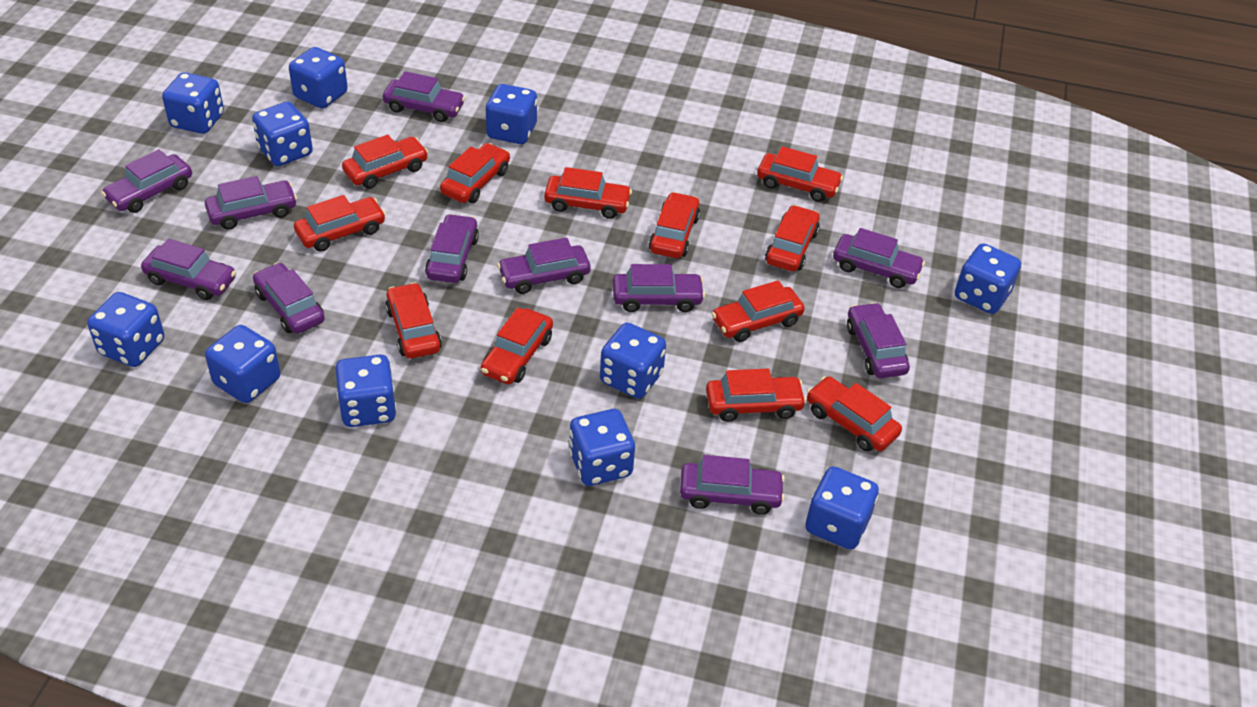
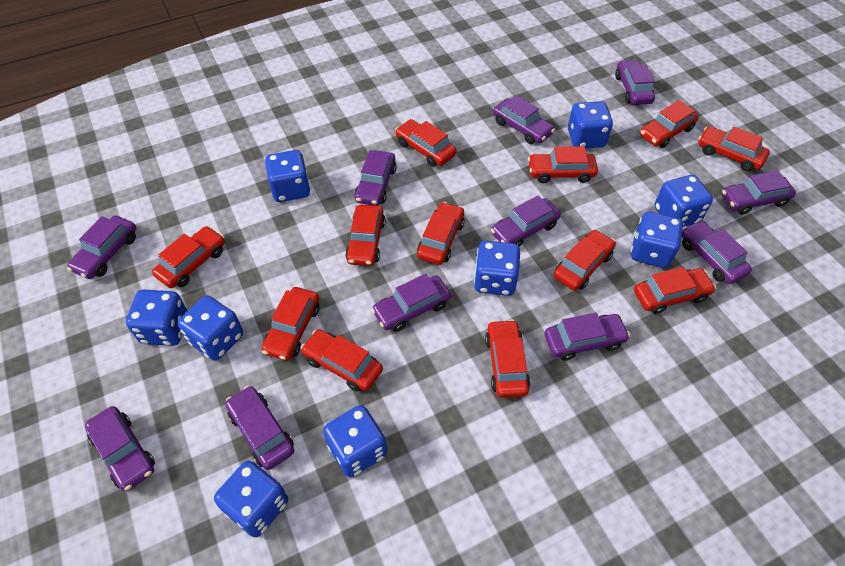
blue dice: [87,292,164,367] [162,72,224,134] [205,325,281,403] [252,102,313,166] [289,47,348,109] [335,355,397,427] [485,84,537,144] [569,409,635,486] [600,323,666,399] [805,466,879,550] [955,243,1021,314] = 11 -> [126,290,188,346] [178,295,243,361] [214,461,288,537] [265,150,310,202] [323,405,387,478] [474,241,520,296] [568,101,613,148] [631,211,683,268] [654,175,713,227] = 9

